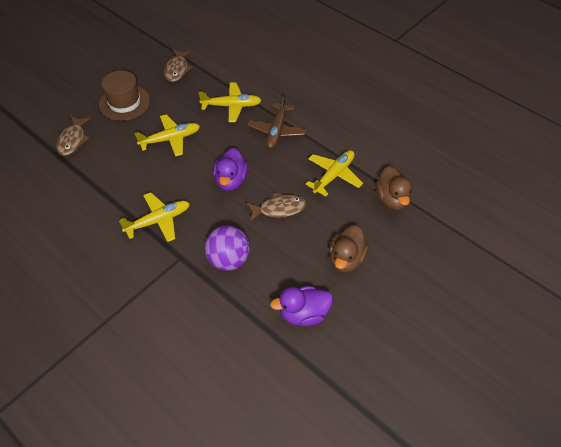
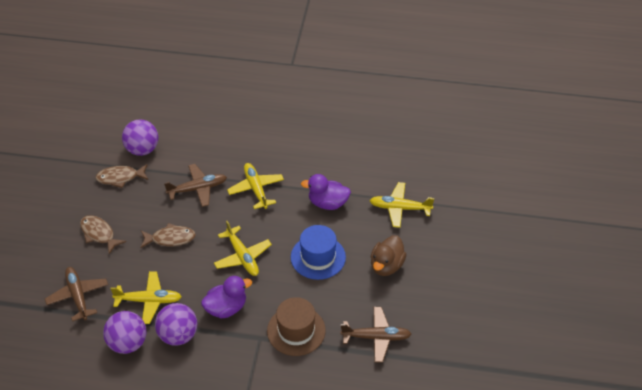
blue hat: none = 0 -> [291,225,346,280] = 1
brown duck: [329,225,369,273] [375,166,412,210] = 2 -> [371,235,407,276] = 1
brown plane: [248,94,306,149] = 1 -> [45,267,108,321] [164,164,227,207] [341,307,411,363] = 3
purple ball: [205,226,250,271] = 1 -> [103,311,146,354] [122,119,158,156] [155,303,197,346] = 3

